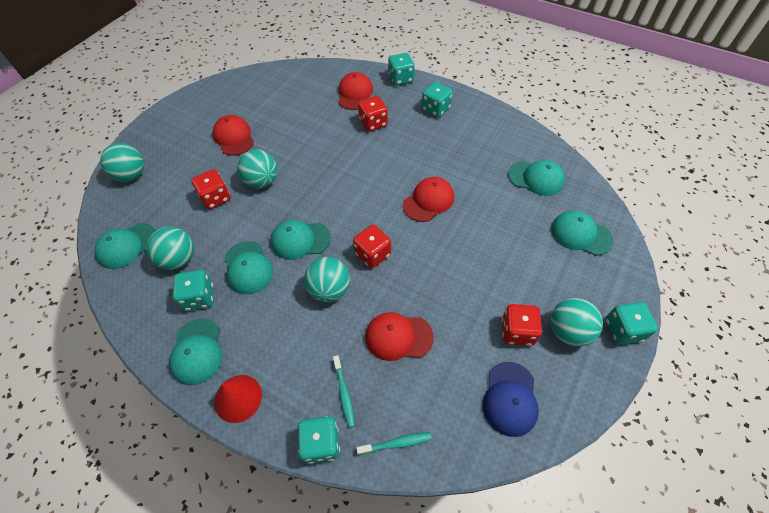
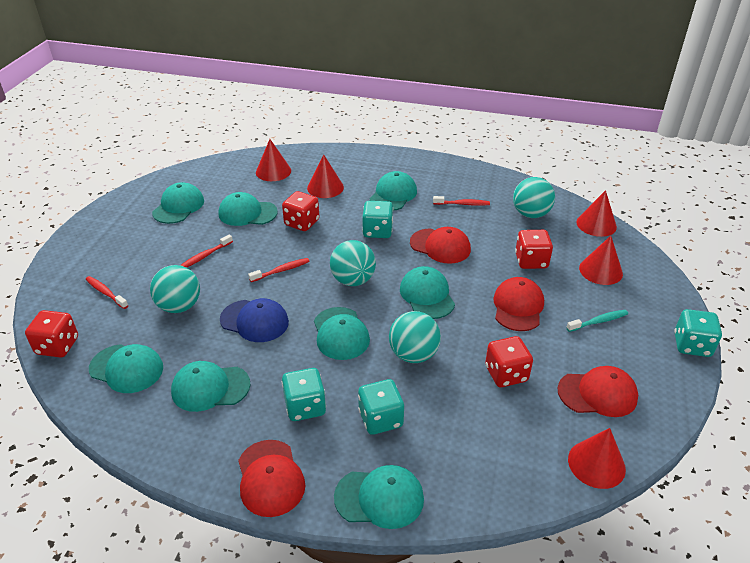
red cone: [214,375,262,423] = 1 -> [256,139,291,181] [307,154,344,198] [568,428,626,489] [577,190,617,237] [579,236,623,285] = 5
red toothbrush: none = 0 -> [86,276,129,309] [180,234,233,268] [248,258,310,282] [433,196,490,206] = 4
turquoise ball: [100,143,144,182] [146,227,194,270] [237,149,277,188] [304,257,350,302] [550,298,603,347] = 5 -> [150,265,200,313] [330,240,376,286] [389,311,441,363] [513,177,555,218] = 4
turquoise cap: [94,223,156,269] [169,319,223,385] [224,241,273,294] [271,220,331,260] [508,160,565,196] [551,210,613,256] = 6 -> [89,344,163,393] [152,182,204,224] [171,361,250,412] [218,192,278,226] [314,307,370,360] [334,465,424,529] [370,171,417,211] [400,266,455,319] = 8
turquoise dice: [173,270,213,311] [298,416,340,464] [388,53,415,86] [422,82,453,118] [605,302,658,345] = 5 -> [282,368,326,421] [358,379,404,435] [362,201,393,238] [674,309,722,357] = 4
turquoise toothbrush: [333,355,355,428] [356,432,432,455] = 2 -> [566,310,628,332] = 1

